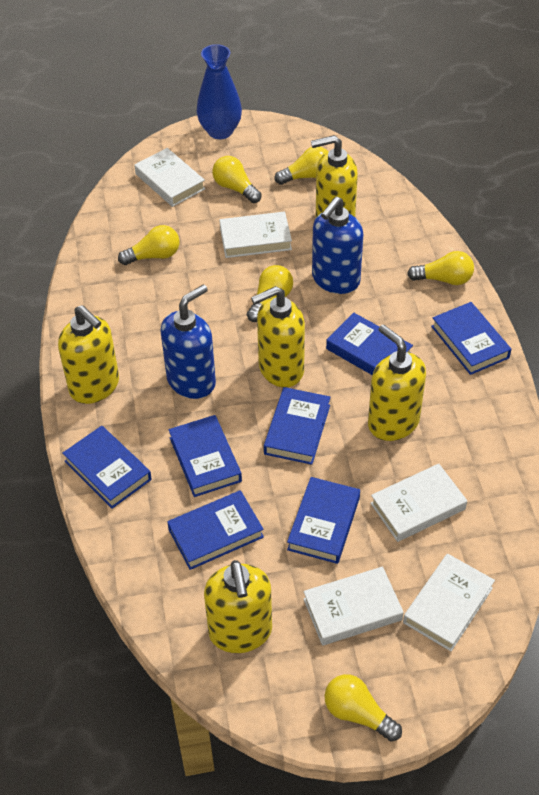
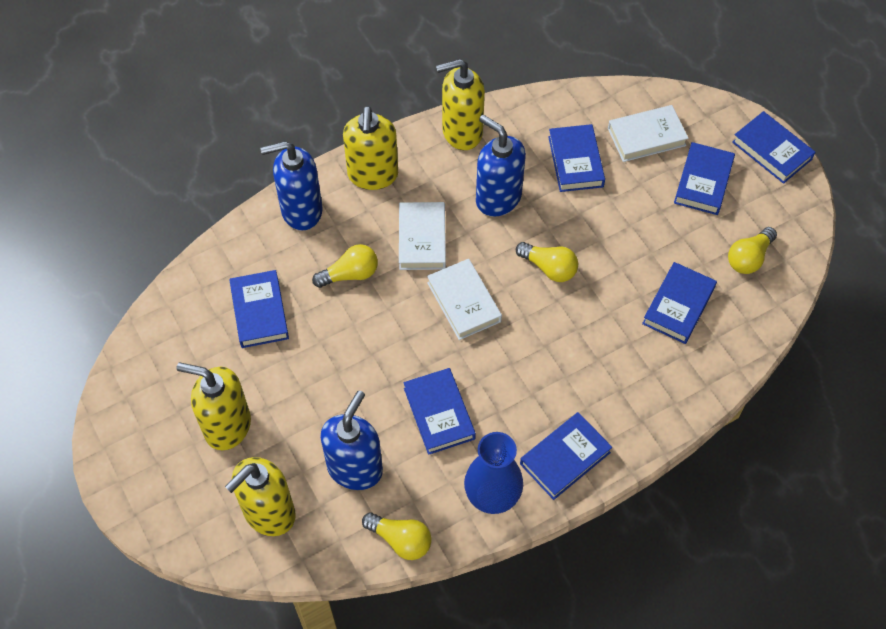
blue soap dispenser: [161,284,216,399] [312,197,363,294] = 2 -> [261,141,323,230] [321,391,383,490] [476,115,526,217] = 3
white book: [134,148,205,207] [220,212,292,258] [303,567,404,646] [370,464,467,542] [403,554,495,651] = 5 -> [399,202,446,270] [427,259,502,340] [608,105,688,162] = 3
yellow light bulb: [118,225,179,265] [212,156,262,203] [247,265,293,322] [275,147,328,185] [324,674,402,742] [407,251,474,285] = 6 -> [312,244,378,288] [362,512,431,560] [516,242,578,282] [728,227,777,274] = 4
yellow soap dispenser: [58,305,119,404] [204,560,272,653] [251,286,305,387] [311,135,358,217] [368,324,426,441] = 5 -> [176,362,251,450] [225,457,296,536] [343,106,398,190] [436,59,485,150] = 4

